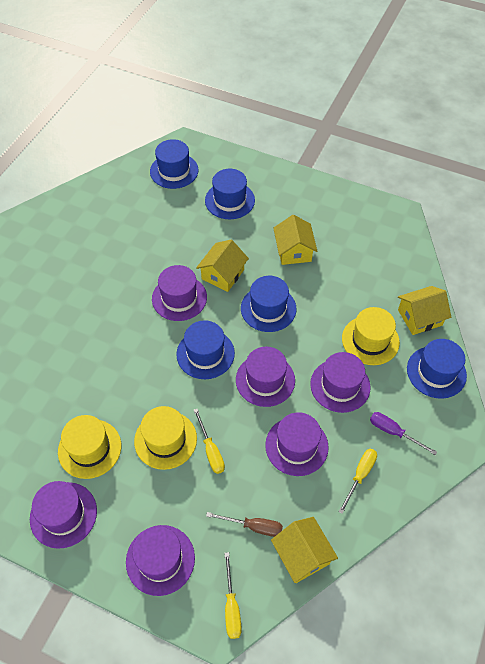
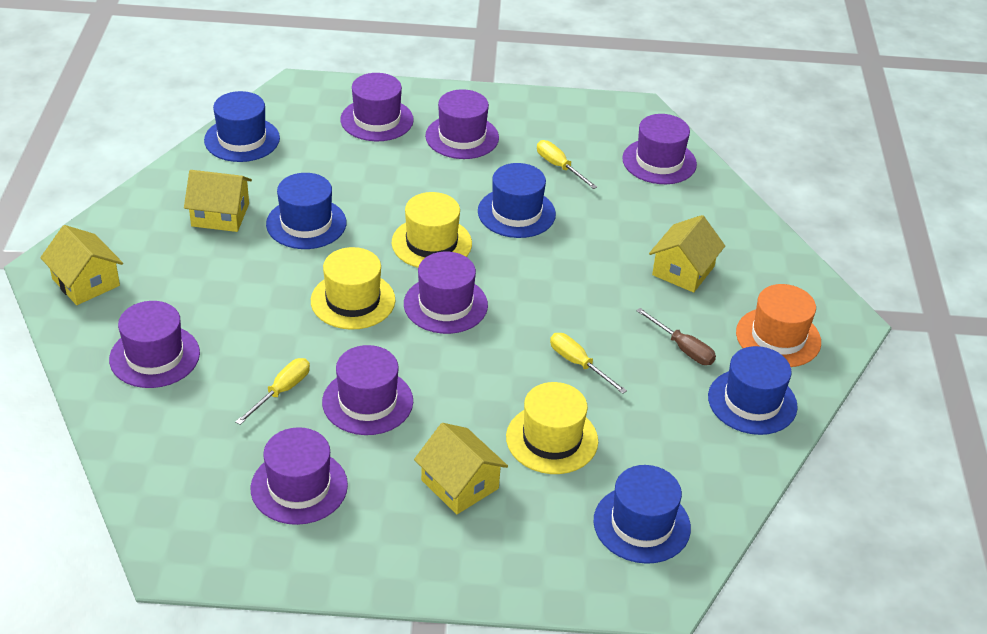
orange hat: none = 0 -> [736,284,821,367] = 1
purple hat: [30,481,97,549] [126,525,195,596] [152,265,207,321] [236,347,295,407] [265,412,329,476] [310,352,370,413] = 6 -> [109,301,200,388] [250,427,348,525] [322,345,413,435] [340,73,414,141] [404,252,488,334] [425,89,499,159] [622,114,697,184] = 7
purple screwdriver: [370,412,437,455] = 1 -> none = 0

